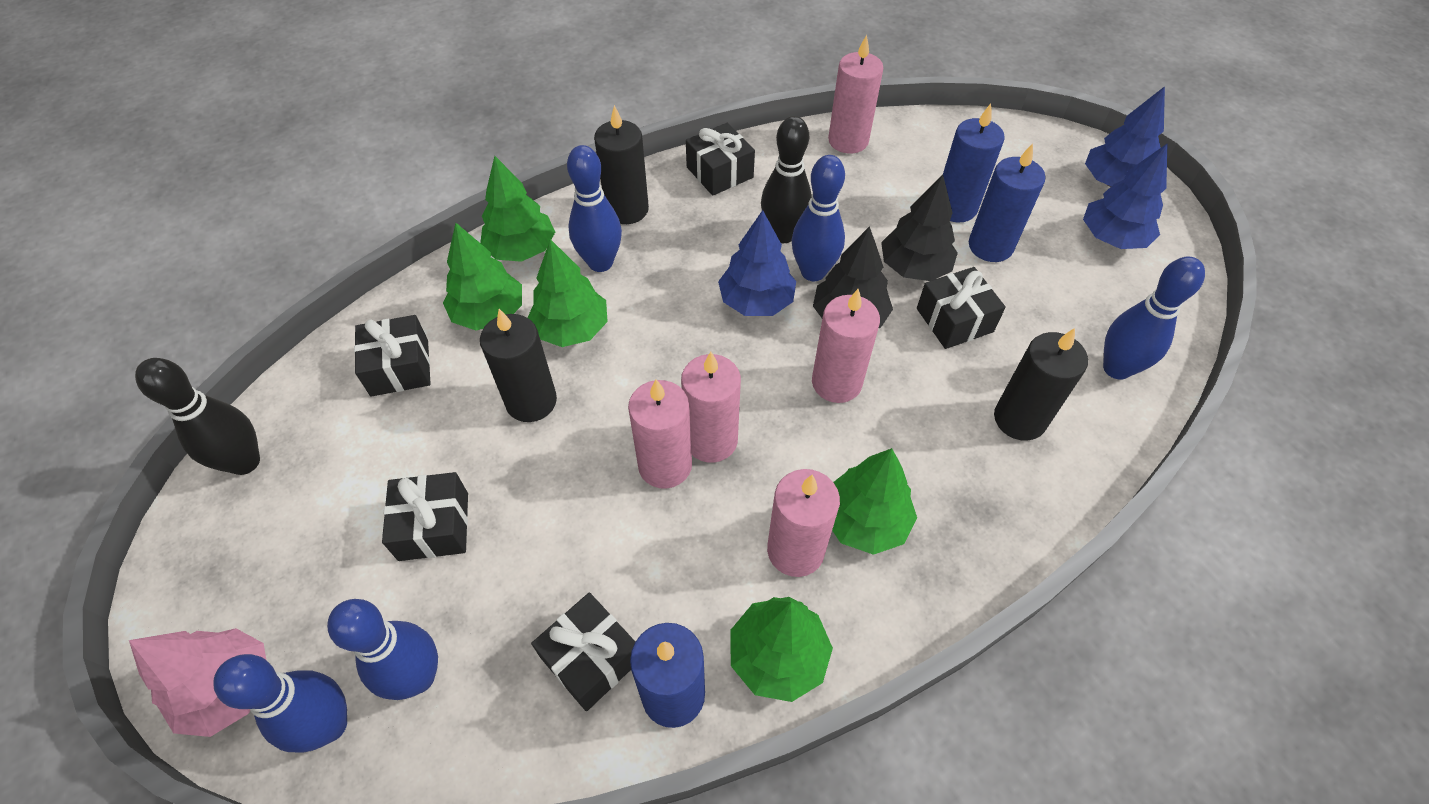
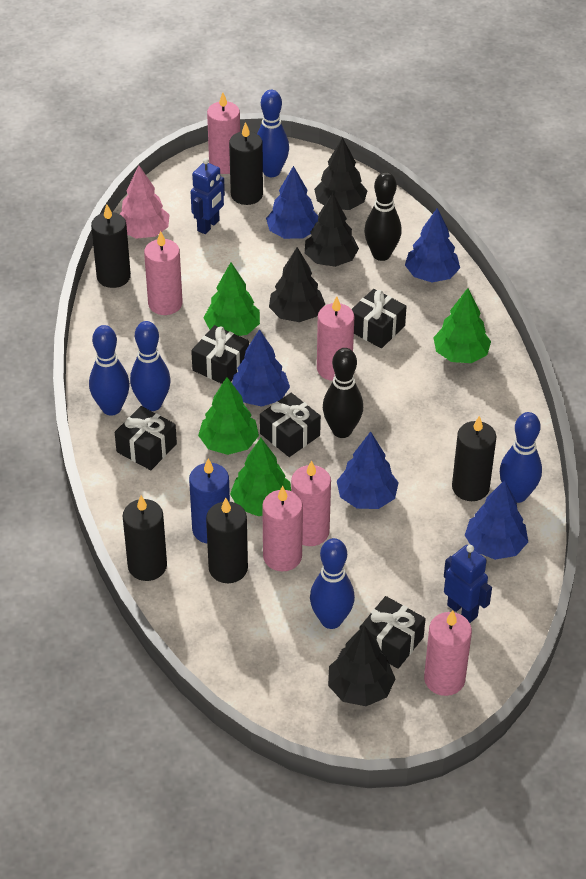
black candle: [480,309,557,422] [594,105,649,224] [994,328,1088,441] = 3 -> [91,204,131,288] [122,496,167,581] [206,498,248,583] [229,122,263,205] [452,416,496,501] = 5
black tree: [813,226,893,328] [881,174,958,281] = 2 -> [269,247,325,322] [305,193,359,267] [314,138,367,210] [328,625,395,706] = 4
blue candle: [630,623,705,728] [943,103,1004,222] [969,143,1046,262] = 3 -> [189,458,230,543] = 1
blue robot: none = 0 -> [191,158,225,234] [444,545,492,623] = 2
blue tree: [718,210,796,316] [1083,143,1168,249] [1085,86,1165,187] = 3 -> [232,329,290,407] [266,166,318,239] [337,431,399,509] [405,208,460,282] [465,480,528,560] = 5
green tree: [443,223,522,330] [480,156,555,262] [527,239,608,347] [730,597,833,702] [832,448,917,555] = 5 -> [198,377,259,455] [204,262,260,336] [230,438,291,516] [433,288,491,363] = 4
pink candle: [628,379,692,489] [681,352,741,463] [767,469,840,577] [812,289,880,403] [828,35,883,154] = 5 -> [144,231,183,315] [207,92,240,174] [262,486,303,571] [291,460,331,546] [317,296,354,381] [424,610,472,696] = 6

